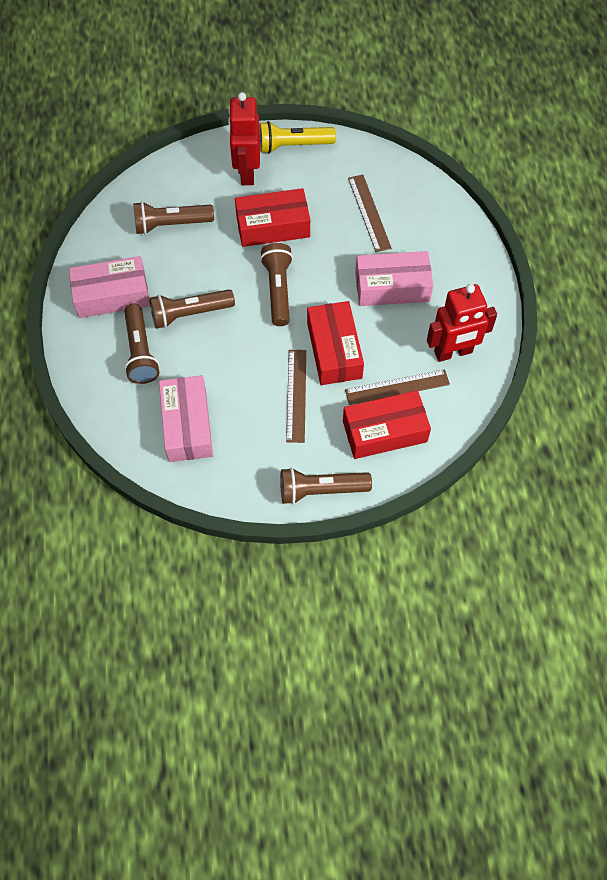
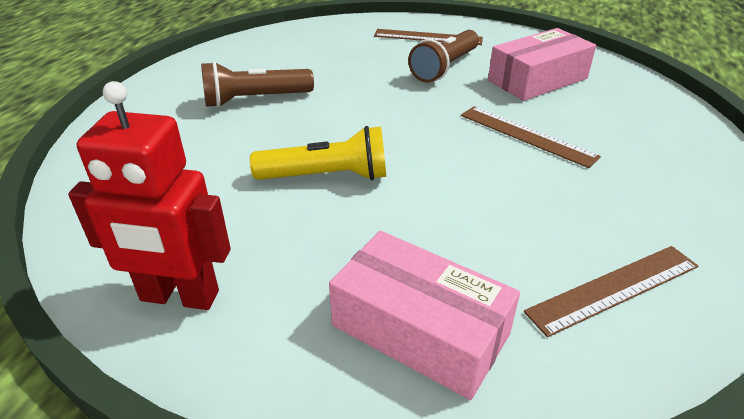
brown flashlight: [124,303,160,384] [133,201,214,235] [149,289,235,329] [260,243,293,326] [280,467,372,505] = 5 -> [201,61,314,108] [408,30,479,83] = 2
pink box: [69,256,150,318] [159,375,213,462] [355,251,433,306] = 3 -> [329,231,520,400] [488,28,596,101] = 2
red box: [235,188,310,247] [307,301,364,385] [343,390,431,459] = 3 -> none = 0
red robot: [228,92,260,185] [427,284,497,362] = 2 -> [68,81,231,310] = 1

